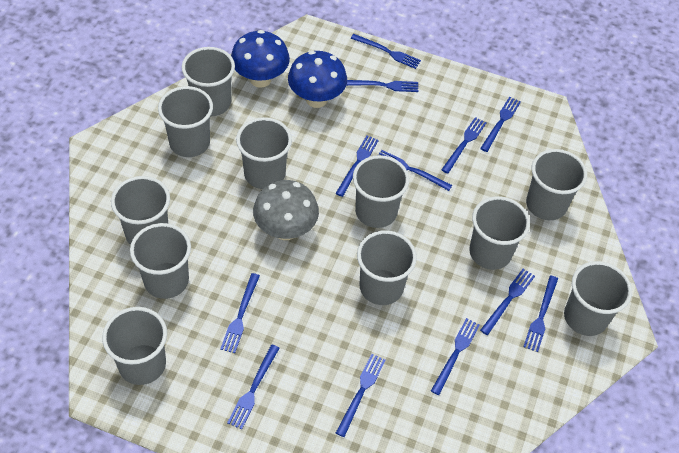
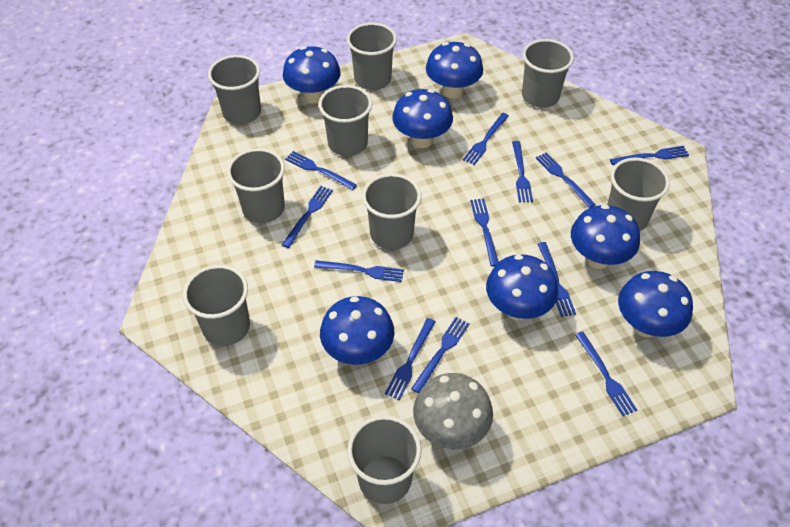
blue mushroom: [231,30,290,88] [288,51,347,108] = 2 -> [283,46,341,104] [320,296,394,365] [392,89,453,148] [426,42,483,99] [486,254,558,320] [571,204,640,269] [618,271,693,337] = 7
grey cup: [102,307,167,385] [111,176,170,245] [130,223,191,299] [158,86,213,157] [182,47,235,116] [236,117,292,189] [353,155,409,228] [357,230,417,305] [469,196,530,270] [526,149,587,220] [564,261,632,336] = 11 -> [183,265,250,346] [208,55,261,124] [227,148,285,223] [318,85,372,156] [347,22,397,90] [347,415,421,504] [362,173,421,250] [522,39,574,108] [607,158,670,231] = 9

